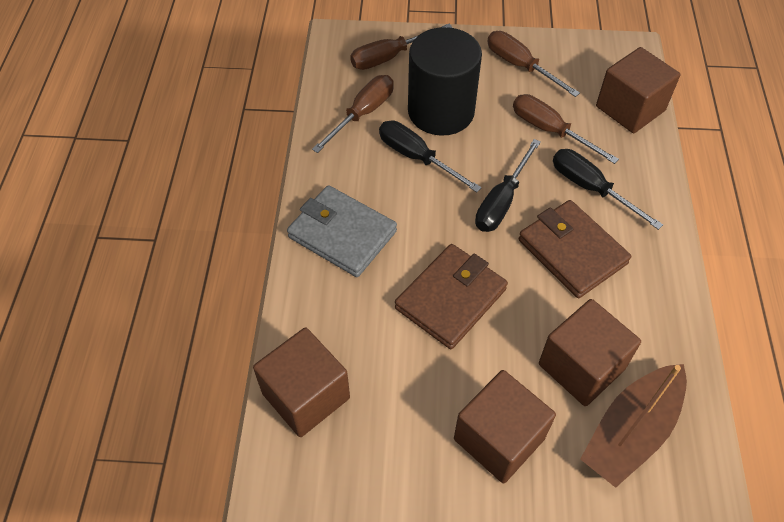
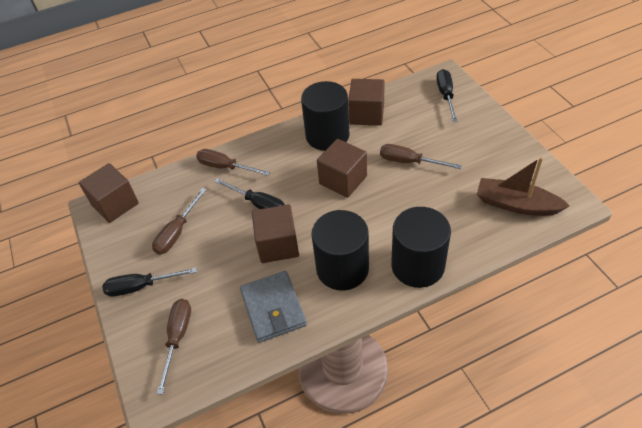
black cylinder: [408,27,482,136] = 1 -> [301,81,350,151] [311,210,369,291] [391,207,451,288] = 3
brown wallet: [395,244,508,349] [519,200,631,298] = 2 -> none = 0

